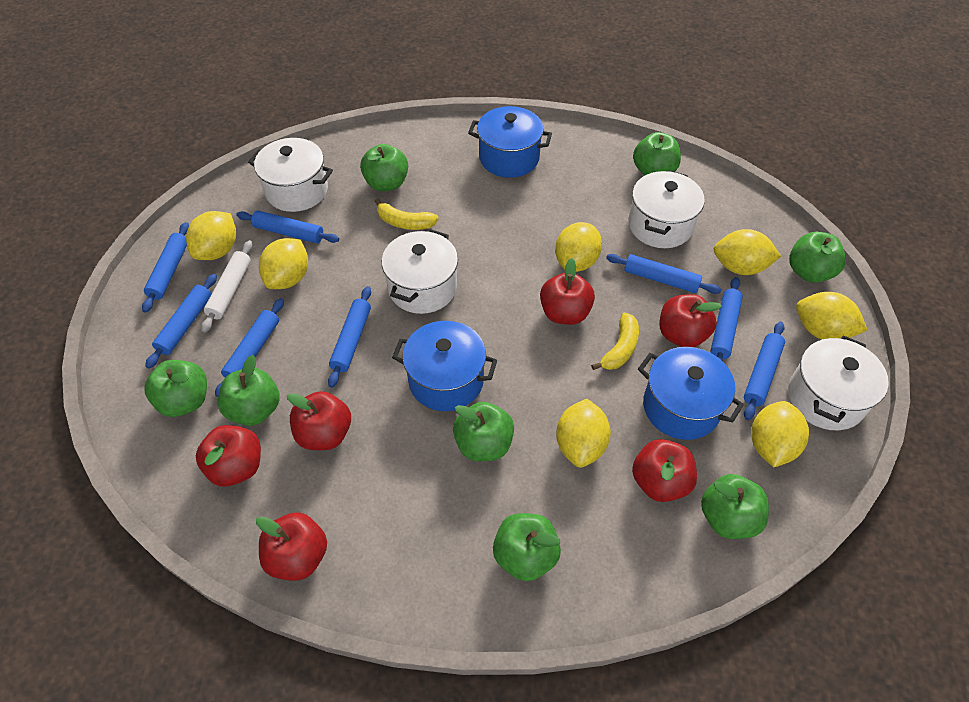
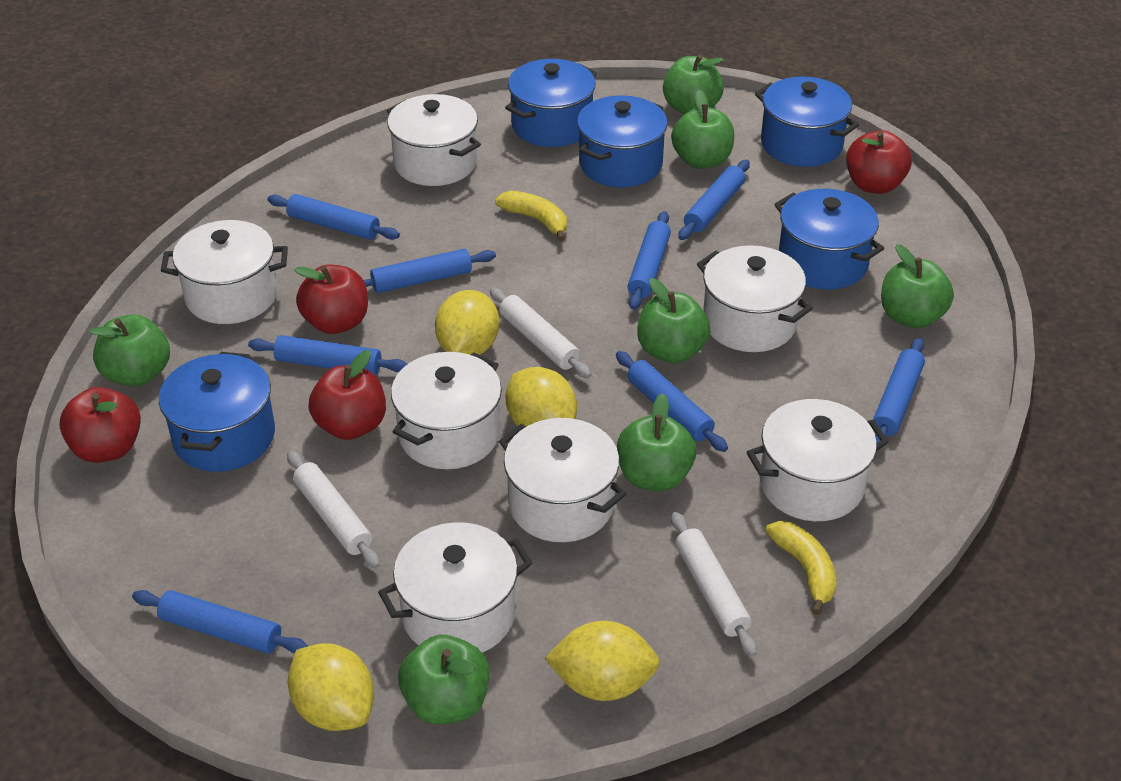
blue pot: [392,321,497,411] [468,106,552,178] [638,347,744,440] = 3 -> [159,352,275,472] [505,59,597,147] [577,95,668,187] [755,77,859,167] [774,189,884,290] = 5
green apple: [144,360,207,417] [218,355,280,426] [360,144,408,191] [453,402,514,461] [493,513,561,581] [633,132,681,176] [701,474,769,539] [789,232,846,283] = 8 -> [89,315,170,387] [398,635,489,725] [617,393,696,491] [637,278,711,363] [663,54,724,114] [671,90,734,169] [881,244,954,328] = 7
red apple: [196,425,261,487] [256,512,327,581] [287,391,351,450] [540,258,595,325] [632,439,697,502] [660,294,722,347] = 6 -> [59,387,141,463] [294,264,368,334] [308,350,386,440] [846,130,912,194] = 4
white pot: [248,138,333,212] [382,229,458,314] [629,170,705,248] [788,335,889,430] = 4 -> [161,220,288,324] [378,522,532,653] [387,94,481,186] [391,352,502,469] [499,418,627,542] [697,245,813,352] [747,399,889,521] = 7
white rolling pin: [201,240,253,333] = 1 -> [287,451,380,569] [490,288,591,378] [671,512,757,657] = 3
yellow lemon: [186,211,236,260] [259,238,308,289] [555,222,602,272] [556,399,611,468] [714,229,781,275] [751,401,809,467] [796,292,867,339] = 7 -> [288,644,374,731] [435,290,499,355] [506,367,577,426] [545,621,660,701] = 4

